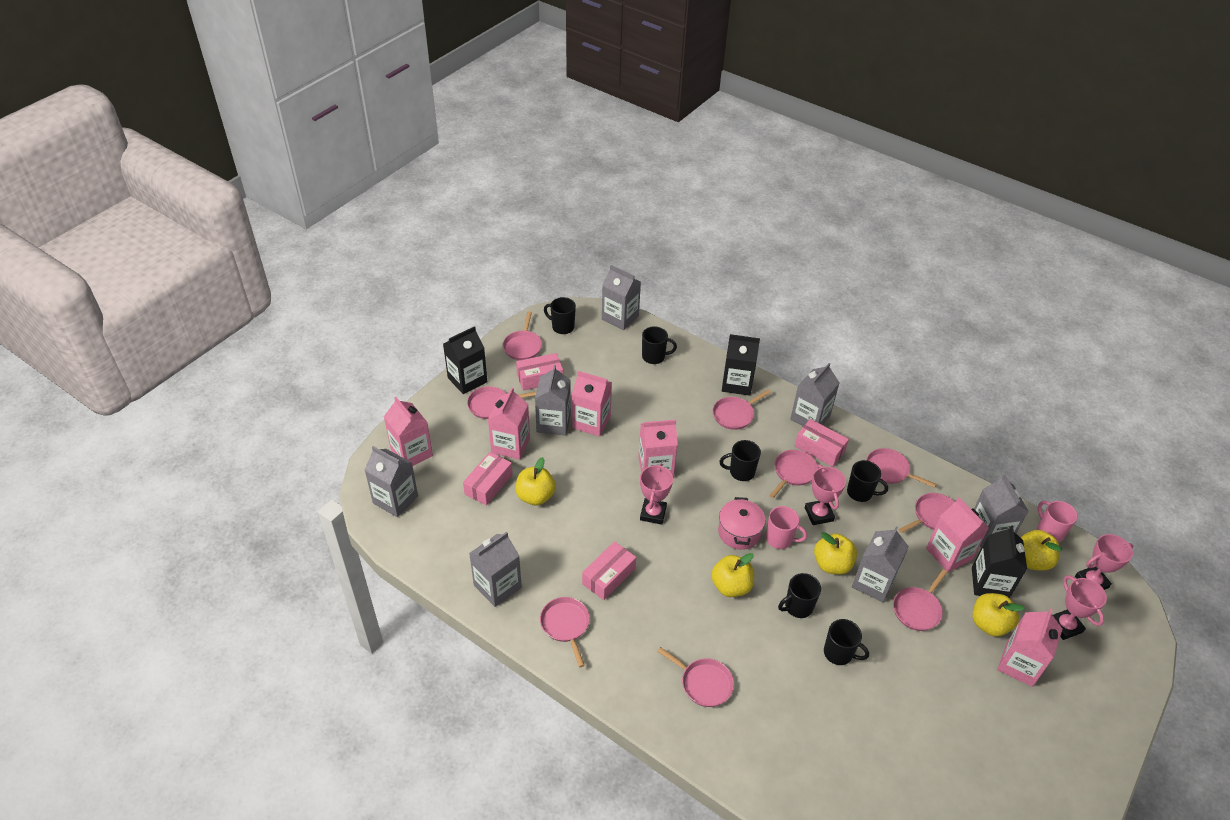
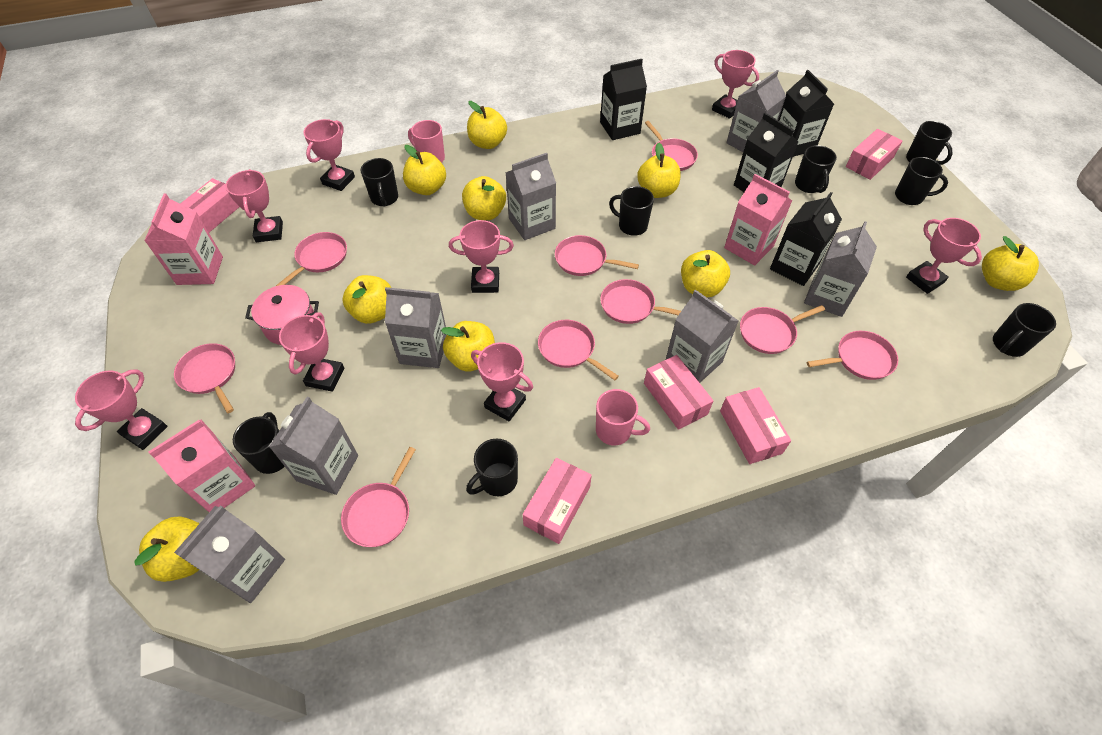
black carton: [443,326,487,394] [722,334,760,396] [972,525,1027,598] = 3 -> [600,59,647,140] [734,113,798,192] [770,192,842,286] [778,70,834,157] = 4
black mug: [544,297,576,334] [642,326,677,364] [720,440,761,481] [778,573,821,618] [824,619,869,665] [847,460,888,502] = 6 -> [233,412,285,474] [361,158,398,206] [466,439,518,496] [609,186,654,236] [795,145,837,193] [895,157,948,205] [906,121,952,165] [993,303,1056,357] = 8
pink box: [463,452,513,506] [516,353,563,391] [582,541,636,600] [795,419,849,467] = 4 -> [180,178,239,232] [523,458,592,544] [644,355,713,430] [720,387,791,464] [846,129,902,180] = 5
pink carton: [384,397,433,466] [488,388,530,460] [572,371,612,437] [638,419,678,478] [926,497,989,572] [997,608,1062,687] = 6 -> [144,193,223,285] [148,420,255,512] [724,174,792,266] = 3
pink trophy: [640,463,673,525] [805,465,846,525] [1053,575,1107,640] [1075,534,1134,590] = 4 -> [75,369,168,450] [226,169,283,242] [279,312,344,392] [303,119,355,191] [449,220,514,293] [471,342,533,421] [712,50,759,119] [906,218,982,294] = 8
yellow apple: [515,457,556,505] [711,553,754,597] [814,532,857,575] [972,593,1025,637] [1020,530,1062,571] = 5 -> [134,516,200,582] [342,275,391,324] [403,145,446,195] [441,321,495,371] [462,176,506,220] [467,101,507,149] [637,142,681,198] [681,250,730,297] [982,236,1039,291] = 9

